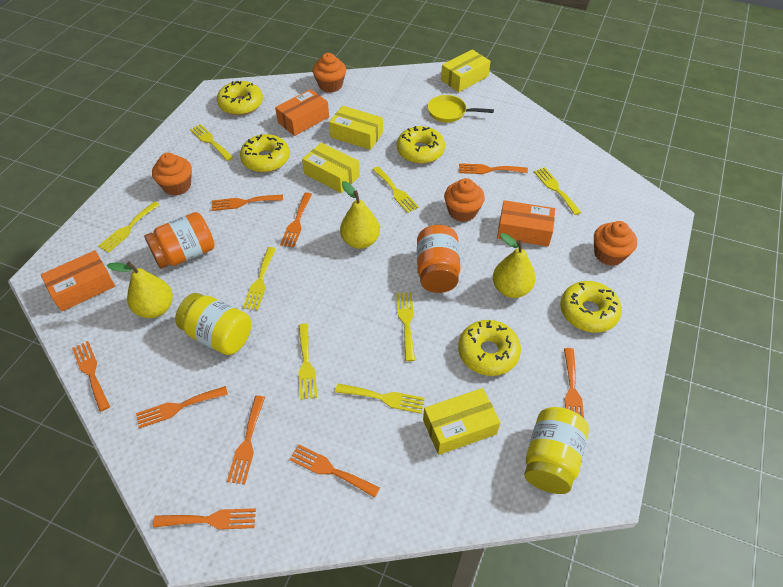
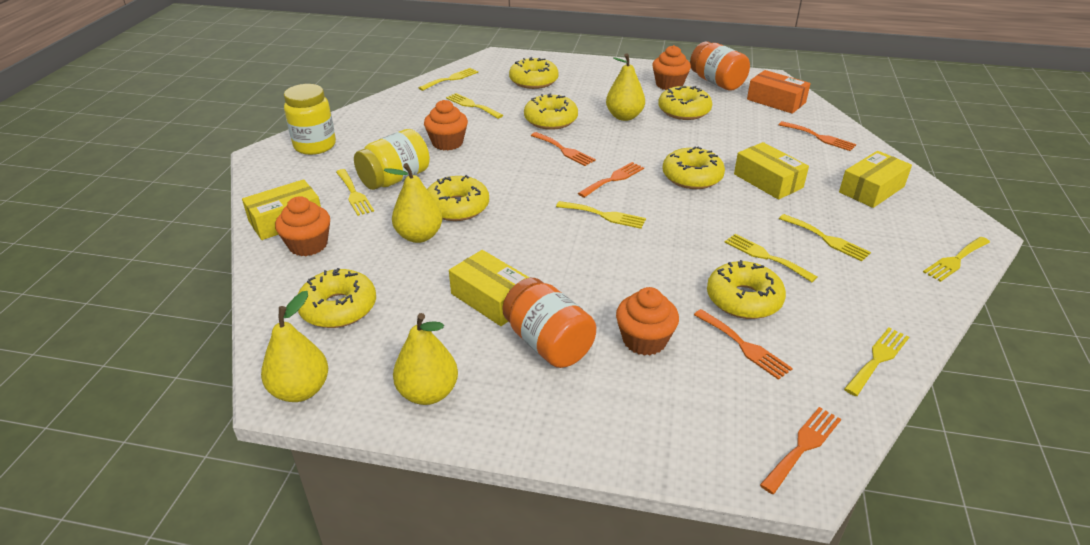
orange box: [41,250,115,312] [275,89,329,136] [497,200,555,247] = 3 -> [747,70,811,114] = 1
orange fork: [72,341,110,412] [136,386,228,429] [153,508,256,530] [212,194,283,211] [227,396,265,484] [280,192,312,248] [289,444,380,498] [459,163,528,174] [564,348,584,418] = 9 -> [531,132,596,166] [578,162,644,198] [694,309,793,380] [760,407,841,494] [779,121,856,151] = 5
yellow donut: [217,81,263,115] [240,134,290,173] [397,126,445,164] [458,320,521,376] [560,281,622,333] = 5 -> [298,268,376,328] [427,175,489,221] [509,57,559,89] [524,93,578,130] [658,86,712,120] [663,146,725,189] [707,260,786,319] = 7
yellow pan: [428,95,494,122] = 1 -> none = 0
yellow pear: [107,262,173,318] [340,181,380,249] [493,233,535,298] = 3 -> [261,291,328,402] [384,163,442,243] [393,313,458,405] [606,53,645,121] = 4

